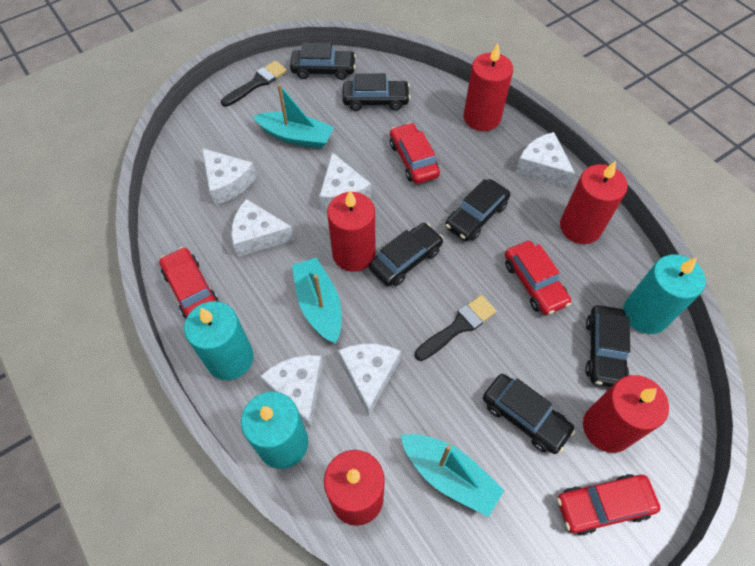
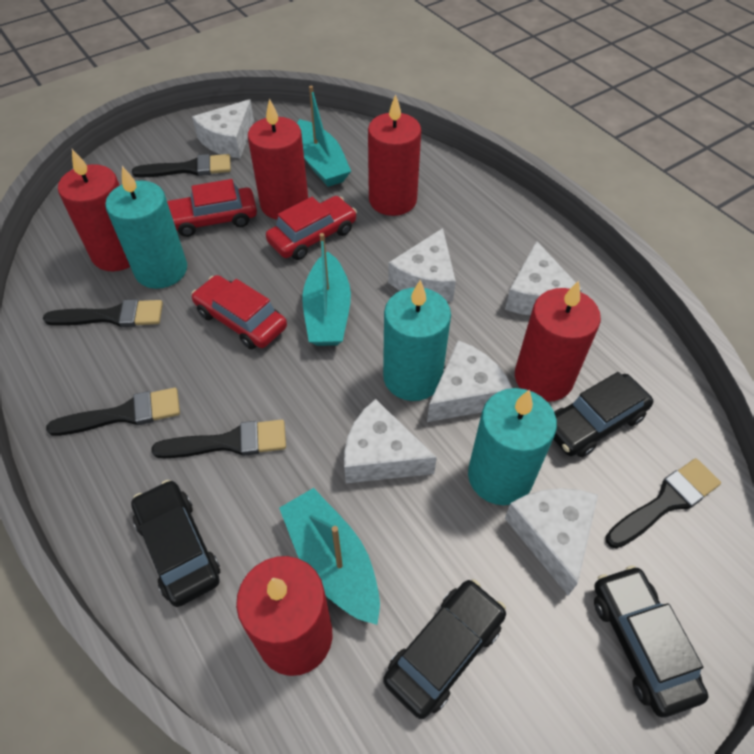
black brush: [221,61,287,107] [415,295,497,361] = 2 -> [43,299,163,327] [46,388,180,436] [132,154,231,178] [151,420,286,458] [605,458,721,549] = 5
black car: [290,43,356,80] [342,73,410,111] [369,223,443,286] [445,179,510,241] [483,374,575,454] [585,305,630,387] = 6 -> [131,480,220,607] [383,579,506,719] [553,372,653,457] [594,565,708,717] = 4
red car: [159,247,219,318] [390,123,440,184] [505,241,571,315] [557,474,660,536] = 4 -> [167,179,257,237] [191,275,287,349] [266,196,357,260] = 3

